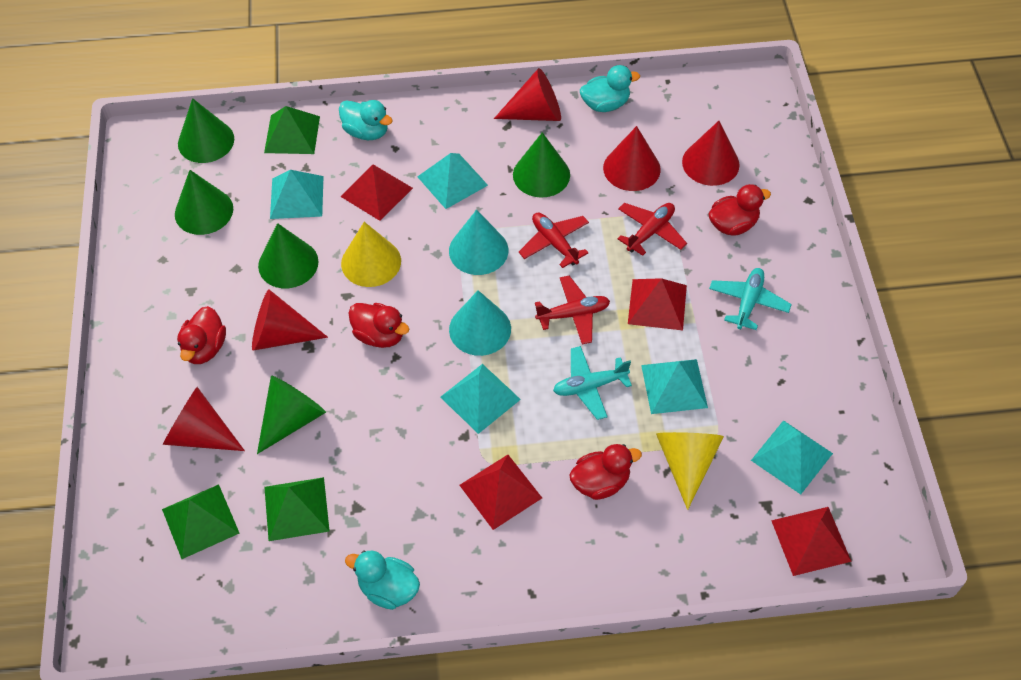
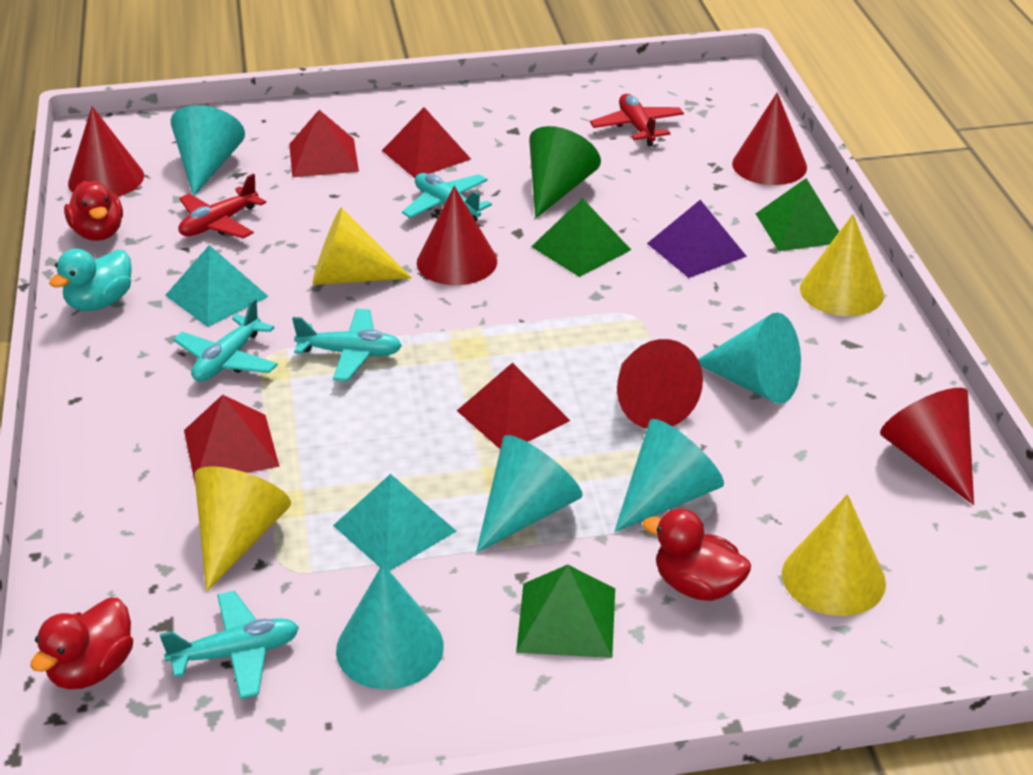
green cone: [175,170,233,235] [178,98,234,163] [257,375,326,454] [258,223,319,288] [513,132,570,198] = 5 -> [529,126,601,218] = 1
purple pyramid: none = 0 -> [647,200,747,278] = 1
red duck: [177,306,226,364] [348,303,409,348] [569,444,642,500] [708,184,771,236] = 4 -> [30,598,133,689] [64,181,123,241] [643,508,751,601] = 3
red plane: [519,212,589,268] [535,276,610,344] [618,203,687,256] = 3 -> [178,174,266,238] [590,94,684,146] = 2
turquoise cone: [449,210,508,275] [449,290,511,356] = 2 -> [171,105,245,196] [336,564,443,689] [476,435,583,552] [614,419,724,532] [698,312,801,404] = 5
turquoise duck: [339,100,393,140] [345,551,420,610] [580,65,640,112] = 3 -> [49,249,132,311] = 1
turquoise plane: [553,346,632,420] [709,268,792,330] = 2 -> [160,591,299,699] [173,298,278,382] [292,309,402,381] [402,173,492,221] = 4
turquoise pyramid: [270,170,324,219] [417,153,488,209] [440,364,521,434] [641,359,708,414] [751,420,833,494] = 5 -> [165,245,269,327] [333,474,456,571] = 2
yellow cone: [341,222,401,287] [656,432,724,510] = 2 -> [194,466,291,592] [312,207,412,285] [782,494,886,616] [800,214,884,316] = 4

